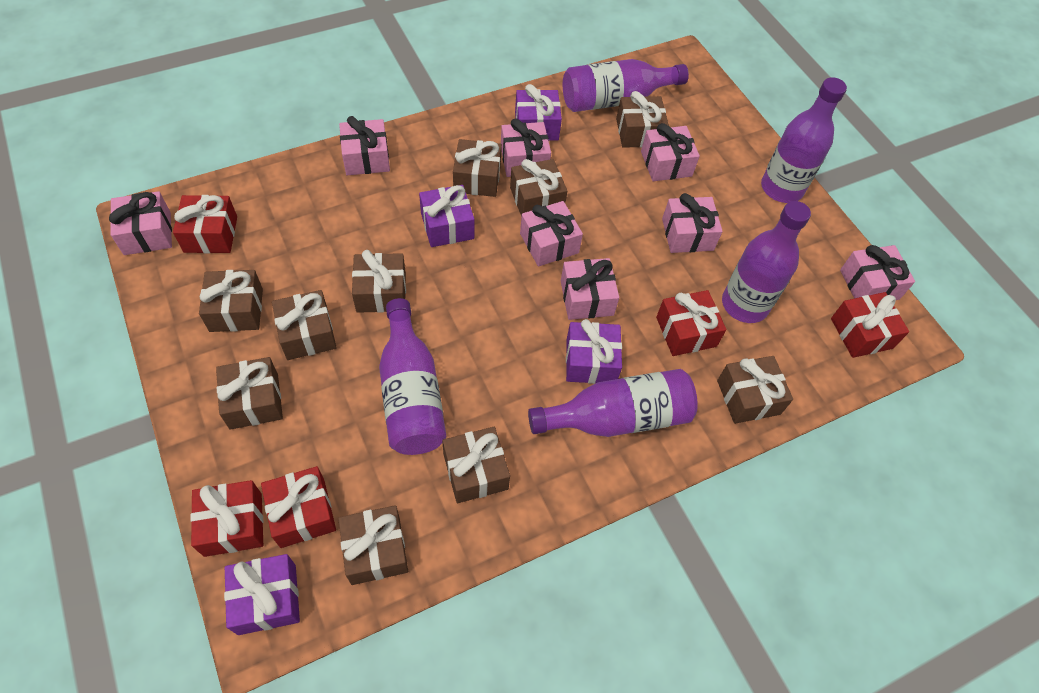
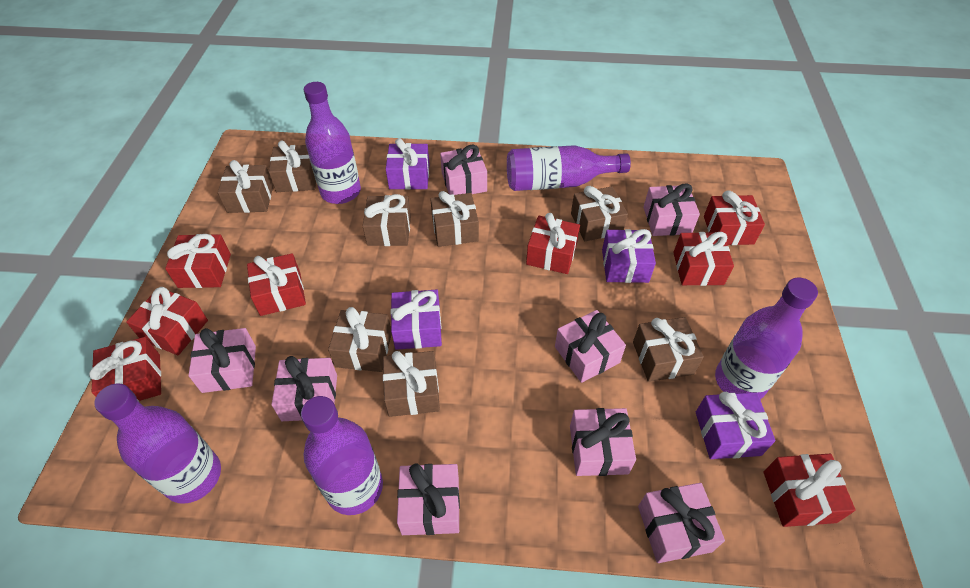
brown gift: [199,270,263,332] [216,357,283,430] [272,290,337,360] [338,505,408,585] [352,250,406,313] [442,427,510,503] [453,139,502,197] [510,159,567,217] [616,91,669,148] [717,356,793,424] = 10 -> [218,160,274,213] [269,140,316,192] [328,307,392,372] [363,194,411,246] [383,351,440,417] [430,191,479,247] [571,186,628,241] [633,317,704,382] = 8
red gift: [173,195,237,253] [191,480,263,557] [261,466,336,548] [656,290,726,356] [831,292,909,358] = 5 -> [89,337,161,401] [126,287,208,355] [165,234,231,288] [247,253,306,316] [526,213,580,274] [673,232,734,286] [704,190,765,245] [763,454,856,527] = 8

